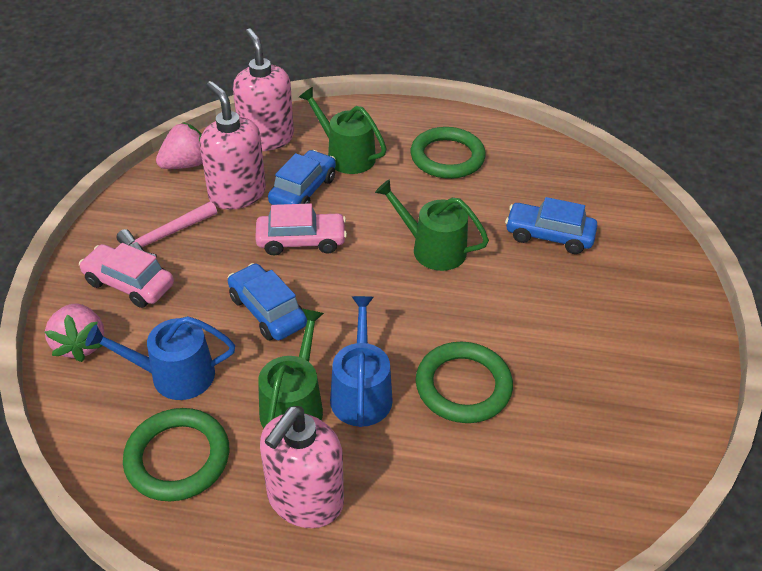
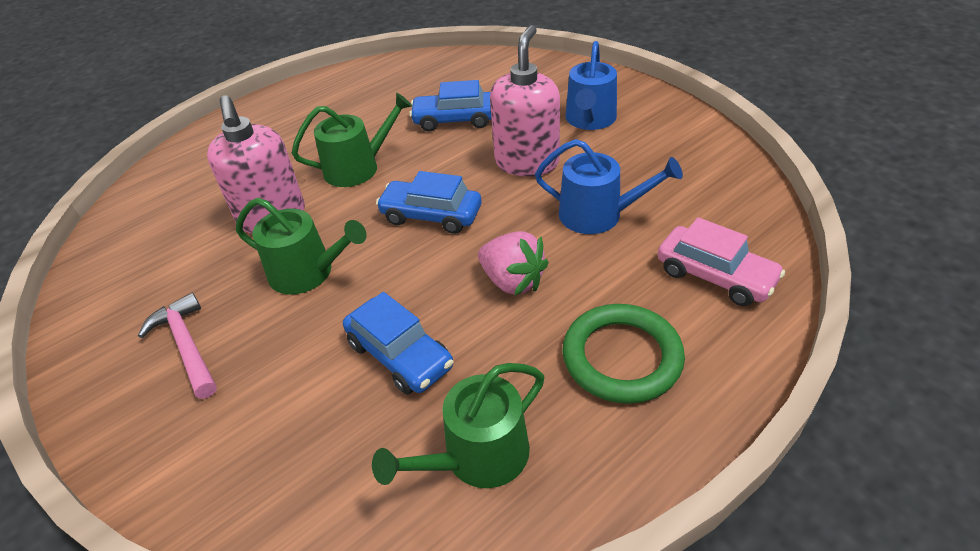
green ring: [123,408,229,501] [410,127,486,179] [416,342,513,423] = 3 -> [562,304,685,404] = 1
pink car: [79,243,174,308] [255,204,347,256] = 2 -> [658,217,785,306] = 1
pink soap dispenser: [200,81,266,210] [233,28,294,151] [260,406,344,528] = 3 -> [207,95,305,234] [490,25,560,177] = 2
pink strawberry: [45,304,104,362] [156,122,202,169] = 2 -> [478,231,549,296] = 1

